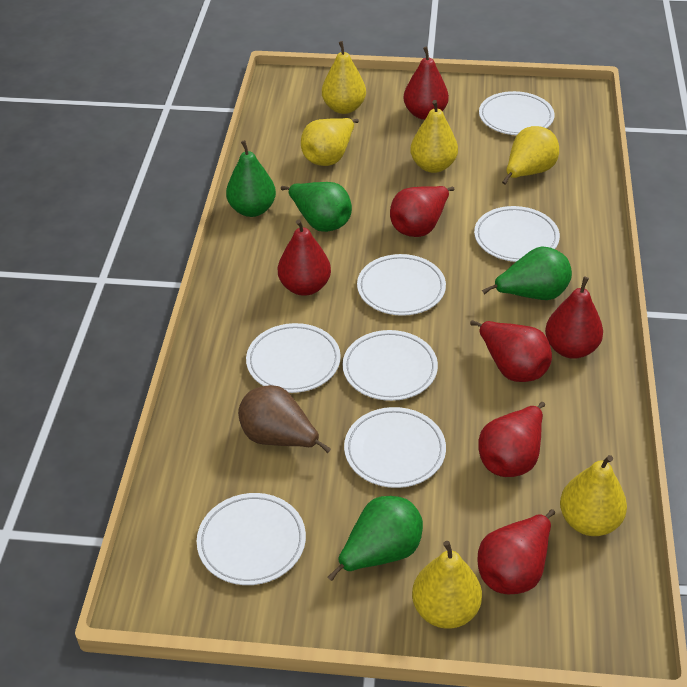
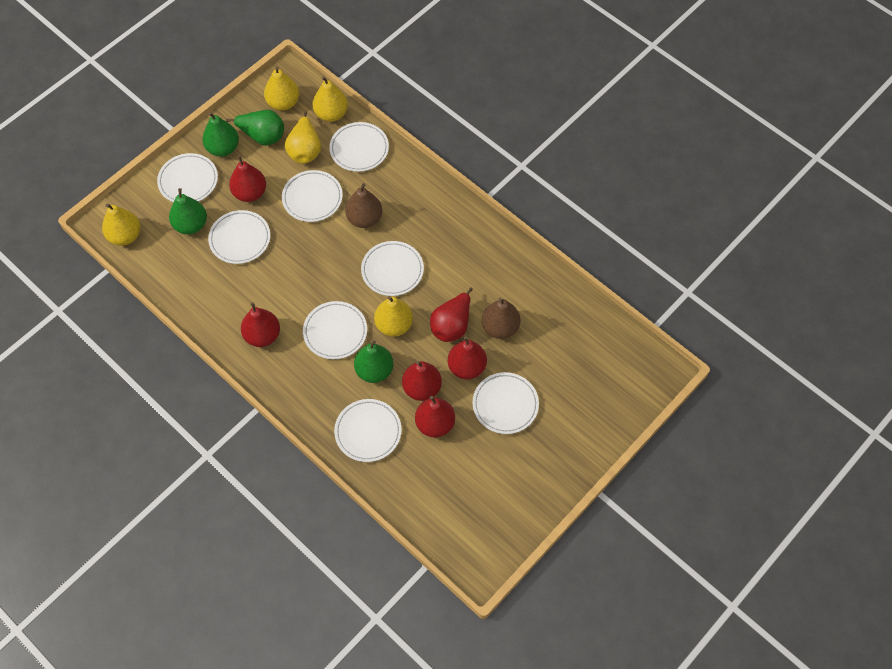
brown pear: [238,385,331,453] = 1 -> [345,183,382,228] [482,298,520,339] = 2
red pear: [278,219,331,296] [390,186,454,237] [403,47,449,120] [470,320,552,382] [478,402,545,477] [478,509,555,594] [545,276,603,359] = 7 -> [229,156,266,202] [241,302,280,347] [402,361,442,401] [415,396,455,438] [430,287,473,342] [448,336,487,379] = 6
white plate: [197,493,306,585] [246,323,341,393] [343,330,438,401] [344,407,446,488] [357,254,446,316] [474,206,560,262] [479,91,555,135] = 7 -> [157,153,218,202] [208,210,270,264] [282,170,343,222] [303,301,367,359] [329,122,389,172] [334,399,402,462] [361,241,424,296] [472,372,539,434] = 8
yellow pear: [301,118,359,166] [322,41,366,114] [410,100,458,173] [412,541,482,629] [502,126,559,185] [560,455,627,536] = 6 -> [102,204,141,246] [264,66,299,111] [285,112,321,164] [313,76,348,122] [374,296,413,337] = 5

